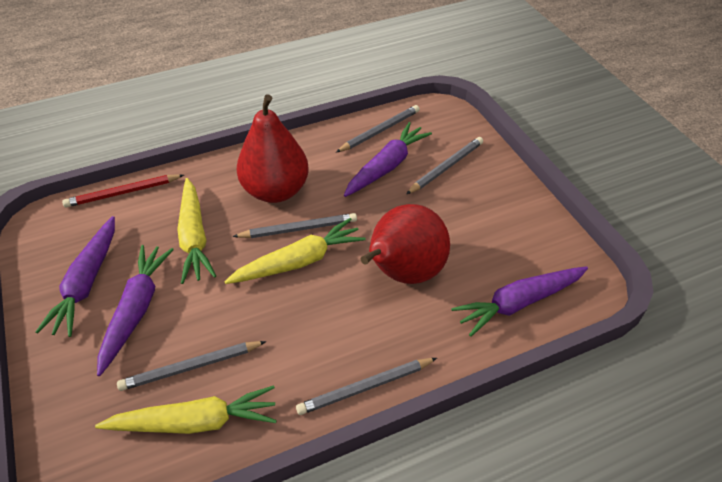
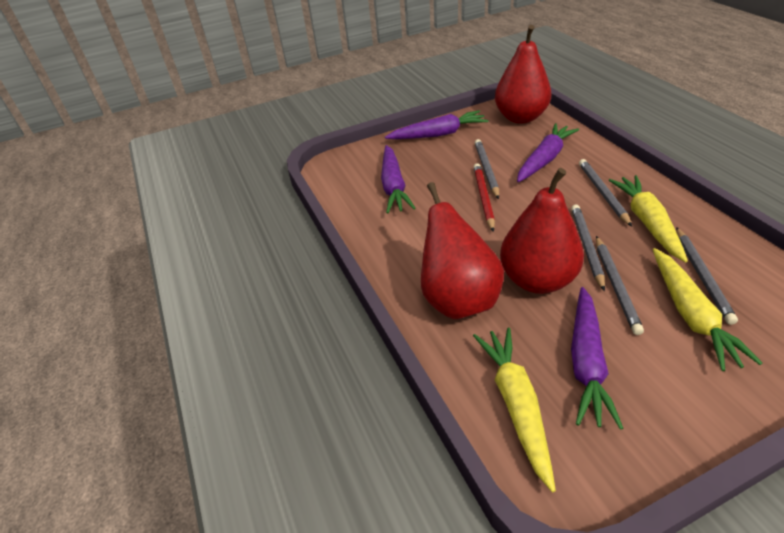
red pear: [237,94,309,203] [361,204,450,284] = 2 -> [421,182,504,319] [495,25,552,124] [500,168,584,294] = 3

